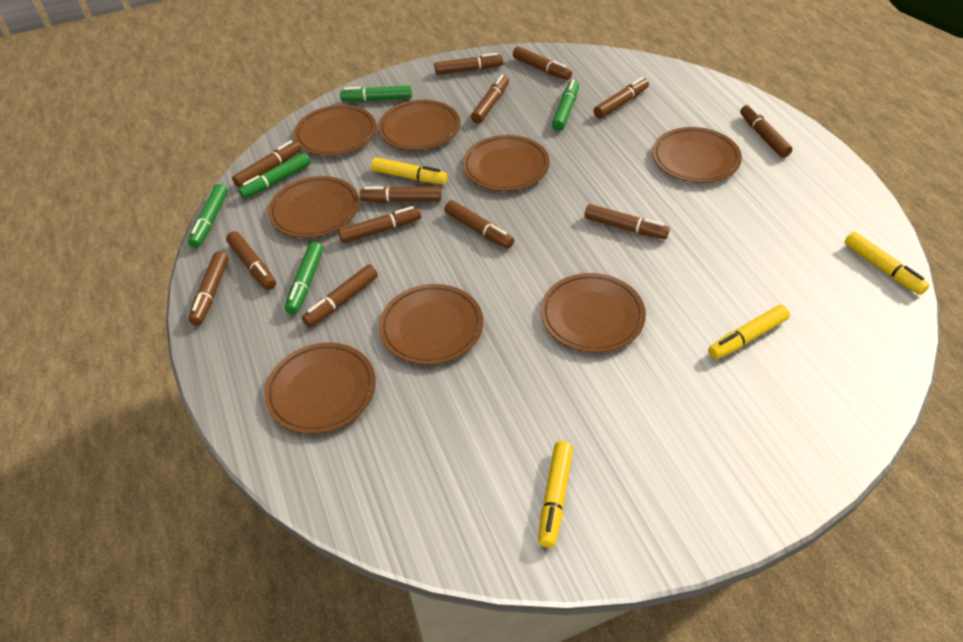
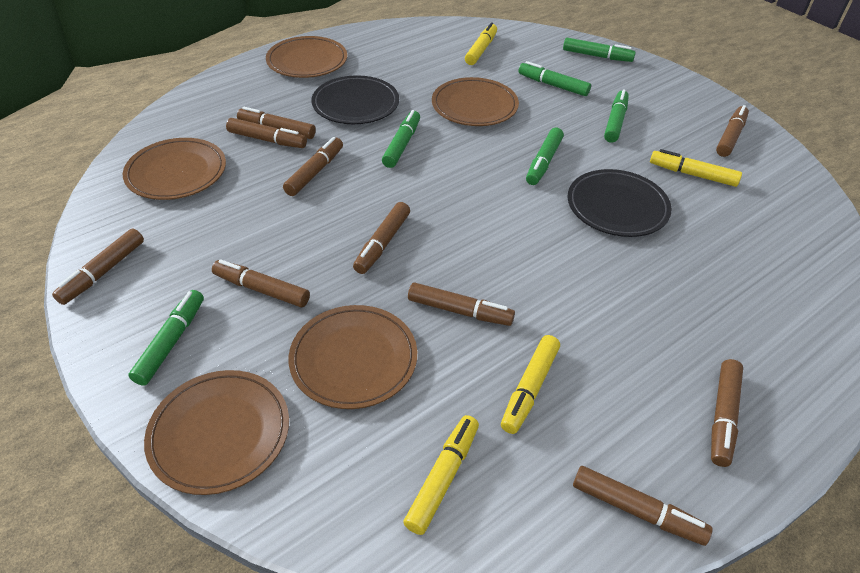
black plate: none = 0 -> [312,75,399,124] [568,169,672,237] = 2
brown marker: [188,252,229,326] [226,231,276,290] [232,140,301,188] [302,265,378,327] [338,206,421,243] [360,186,441,203] [434,53,503,75] [444,200,514,249] [471,75,509,123] [513,46,572,80] [585,204,670,239] [594,77,649,119] [740,104,792,158] = 13 -> [52,229,144,305] [212,259,310,307] [226,118,307,148] [237,107,316,139] [283,137,343,196] [353,202,410,274] [408,282,515,326] [573,466,713,546] [711,359,743,467] [716,105,749,157] = 10
brown plate: [264,342,376,434] [268,176,359,238] [294,105,376,156] [378,100,460,150] [379,284,483,365] [463,135,550,191] [541,273,646,353] [652,127,742,183] = 8 -> [123,138,226,200] [144,370,289,495] [266,36,347,78] [289,305,417,409] [432,77,519,126] = 5
green marker: [188,184,228,248] [238,153,311,199] [285,242,323,315] [340,85,412,102] [552,80,579,131] = 5 -> [128,290,204,386] [382,110,420,168] [518,61,591,96] [526,127,564,185] [563,38,636,62] [604,89,629,143] = 6

